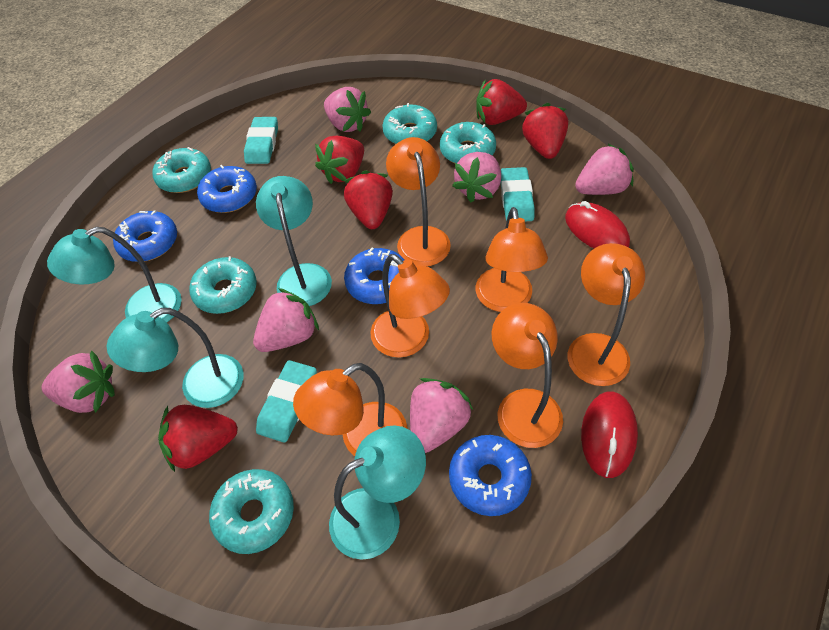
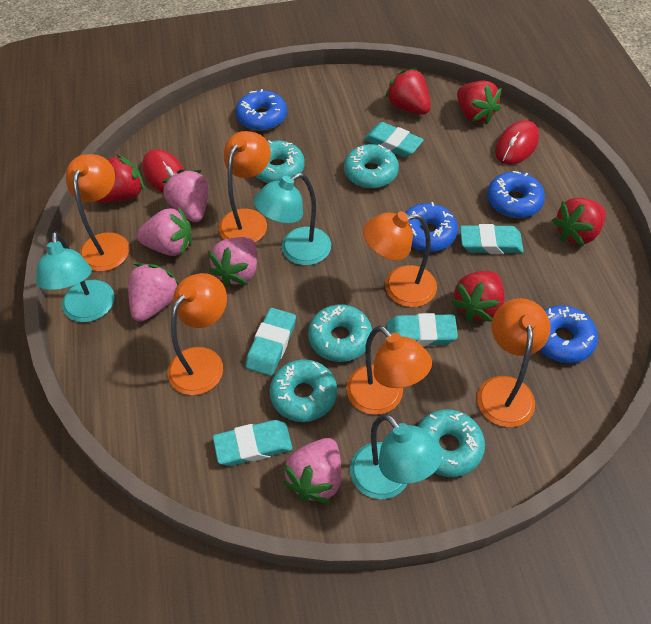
pink strawberry: [42,350,115,413] [253,288,319,352] [324,87,371,132] [410,378,473,453] [452,152,501,202] [575,143,634,195] = 6 -> [128,263,179,322] [136,207,192,256] [162,169,209,222] [208,237,257,288] [283,438,341,503] = 5
turquoise eraser: [244,117,278,164] [256,360,317,443] [501,167,535,221] = 3 -> [213,420,293,466] [246,308,296,376] [364,122,424,157] [386,313,458,347] [460,224,524,254] = 5
turquoise lamp: [47,227,182,323] [107,308,244,408] [256,176,332,306] [329,425,426,560] = 4 -> [36,231,114,322] [254,173,331,265] [350,414,442,499] = 3

